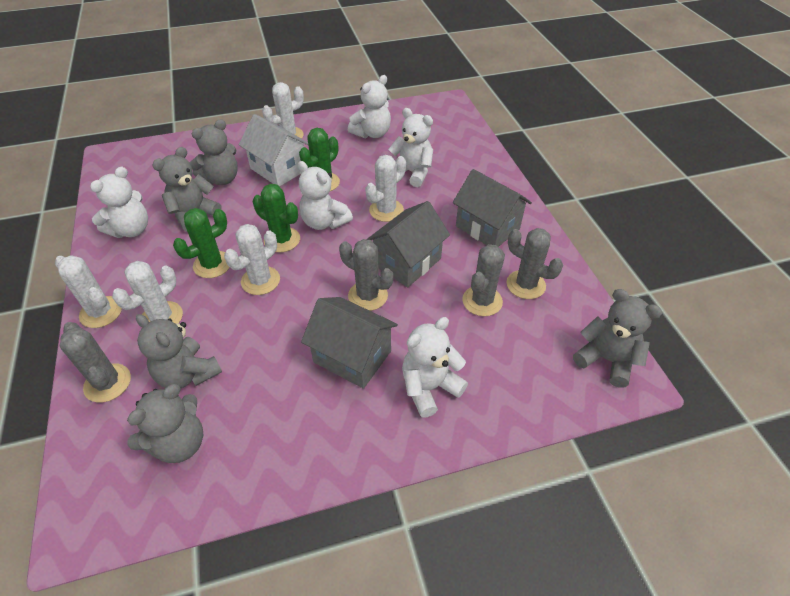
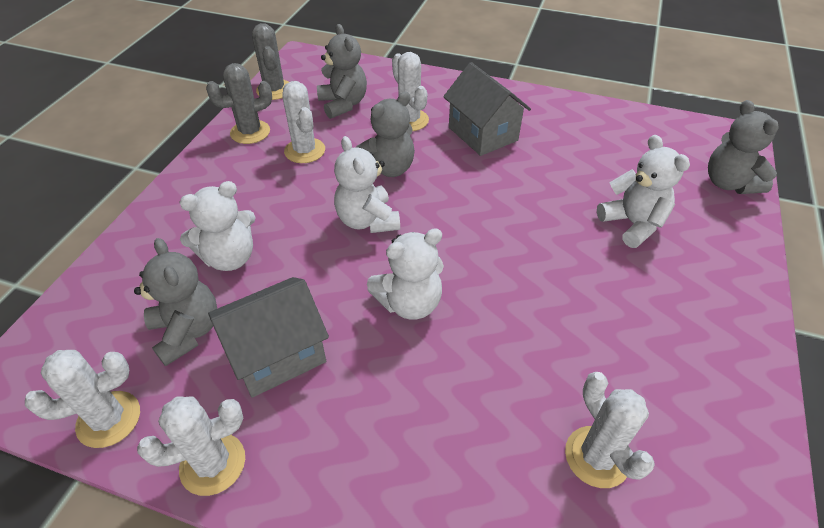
green cactus: [173,208,230,278] [253,184,300,252] [299,128,340,192] = 3 -> none = 0
grey cactus: [60,322,131,403] [339,239,393,311] [462,244,505,316] [507,228,563,299] = 4 -> [206,63,272,144] [252,23,289,100] = 2
grey house: [301,297,398,389] [366,201,450,287] [453,169,532,247] = 3 -> [208,277,329,398] [443,62,531,156] = 2
grey teddy bear: [127,384,203,463] [136,314,222,388] [152,147,222,232] [189,119,238,185] [573,289,662,388] = 5 -> [134,238,217,366] [317,24,367,119] [356,92,415,177] [708,100,779,194] = 4
white house: [239,114,308,187] = 1 -> none = 0
white teddy bear: [90,167,148,238] [298,161,353,230] [348,75,391,138] [388,108,433,187] [402,317,468,418] = 5 -> [179,181,256,271] [334,136,400,233] [367,228,444,320] [597,135,690,248] = 4

